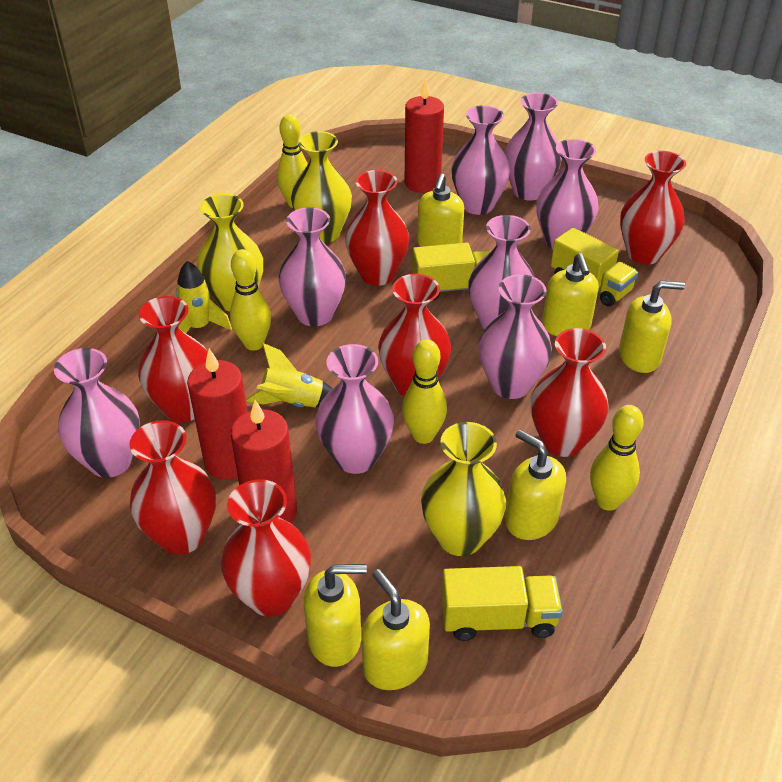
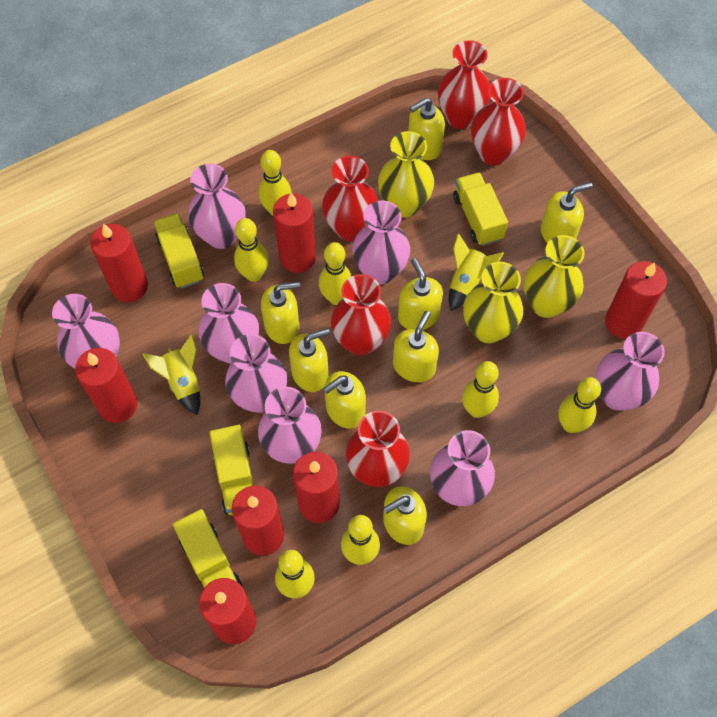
red candle: [187,349,248,480] [231,400,297,523] [404,78,444,193] = 3 -> [75,348,137,423] [90,224,148,302] [199,578,256,644] [232,485,284,556] [273,193,316,273] [293,452,340,523] [605,261,667,339] = 7
red vase: [129,420,216,555] [138,296,208,422] [221,479,311,617] [345,170,409,286] [378,274,451,397] [531,328,609,457] [620,151,686,265] = 7 -> [322,156,378,241] [331,274,391,355] [346,411,410,487] [438,40,491,129] [471,78,526,166] = 5
yellow bowling pin: [230,249,271,351] [277,114,308,208] [402,339,447,444] [590,405,644,511] = 4 -> [234,218,269,282] [258,150,291,216] [275,550,315,598] [319,242,352,305] [341,515,380,565] [462,361,499,418] [558,377,601,433] = 7
yellow soap dispenser: [304,564,367,667] [361,569,430,690] [417,173,464,247] [505,430,566,540] [542,253,599,336] [619,281,685,373] = 6 -> [261,282,300,344] [289,328,330,392] [323,371,366,429] [383,486,427,545] [393,311,439,382] [398,258,443,330] [408,98,445,160] [541,182,593,243] = 8
yellow truck: [412,243,491,301] [441,566,563,641] [551,227,638,306] = 3 -> [153,213,204,288] [173,509,242,589] [209,425,253,515] [453,172,508,246] = 4

